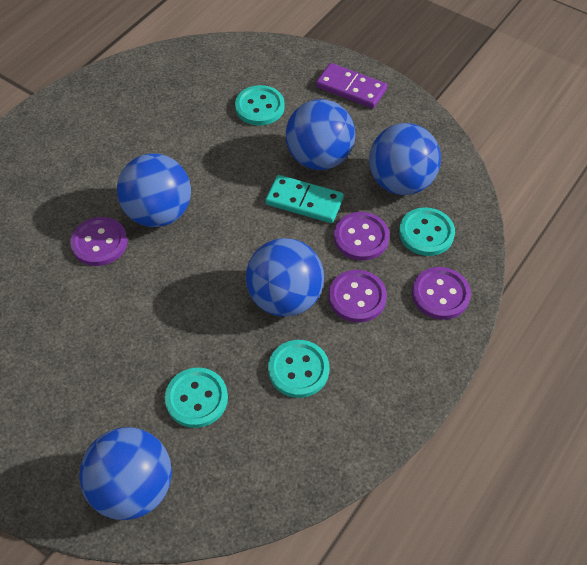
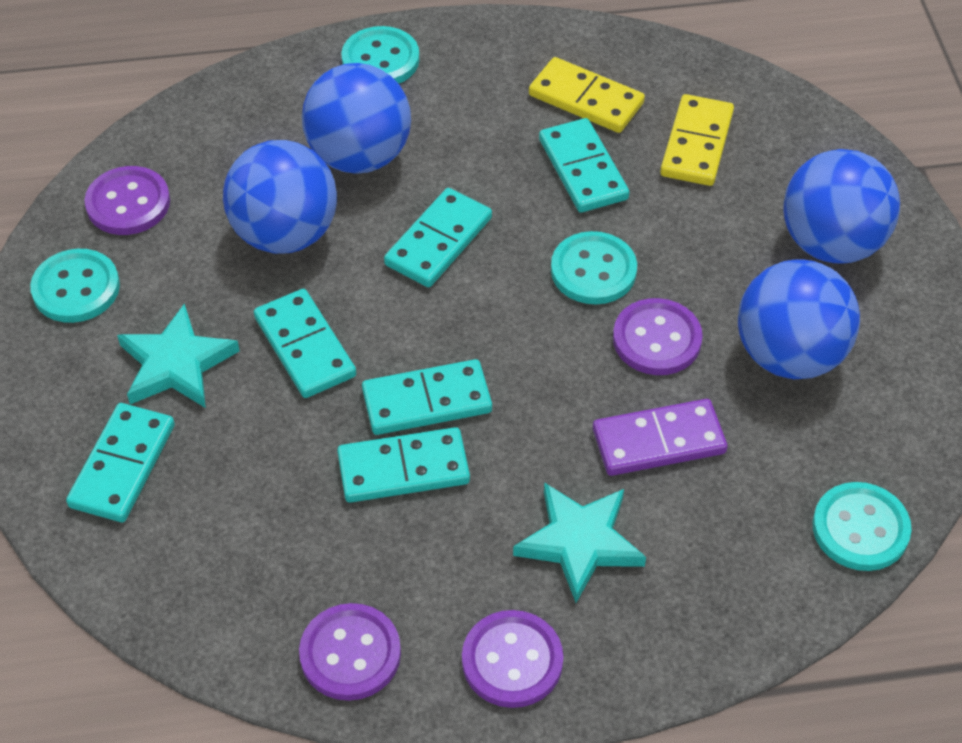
blue ball: [79,427,172,520] [117,153,191,227] [246,238,324,317] [285,99,355,170] [369,123,441,195] = 5 -> [223,140,337,254] [302,63,411,174] [738,259,860,379] [783,149,900,264] = 4
turquoise domino: [265,175,344,223] = 1 -> [66,403,175,522] [254,289,356,398] [337,427,470,503] [362,359,492,435] [384,188,492,287] [539,118,629,213] = 6
turquoise star: none = 0 -> [117,303,240,408] [513,483,646,603] = 2
yellow domino: none = 0 -> [529,57,645,133] [660,94,734,186] = 2

